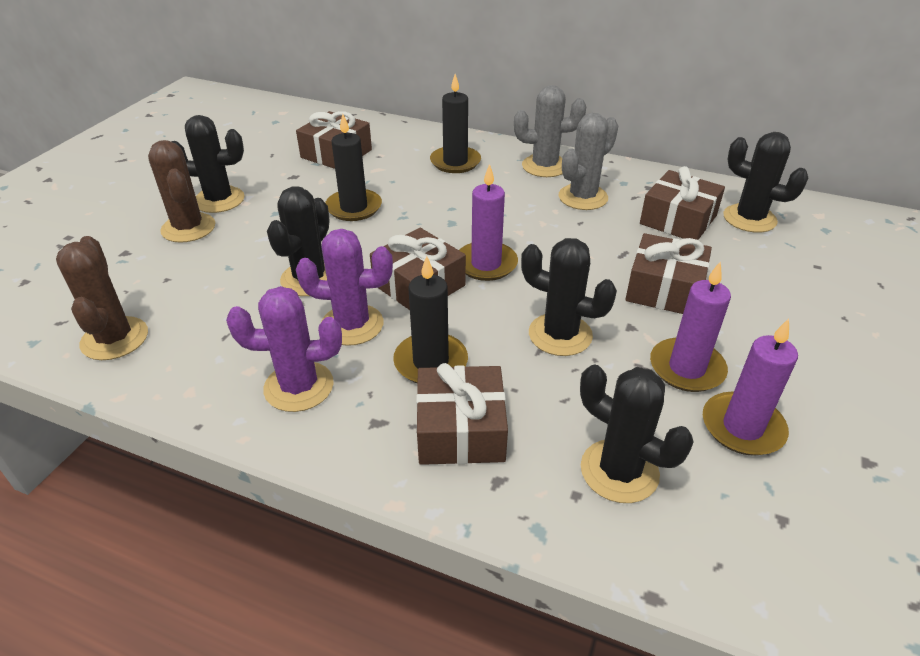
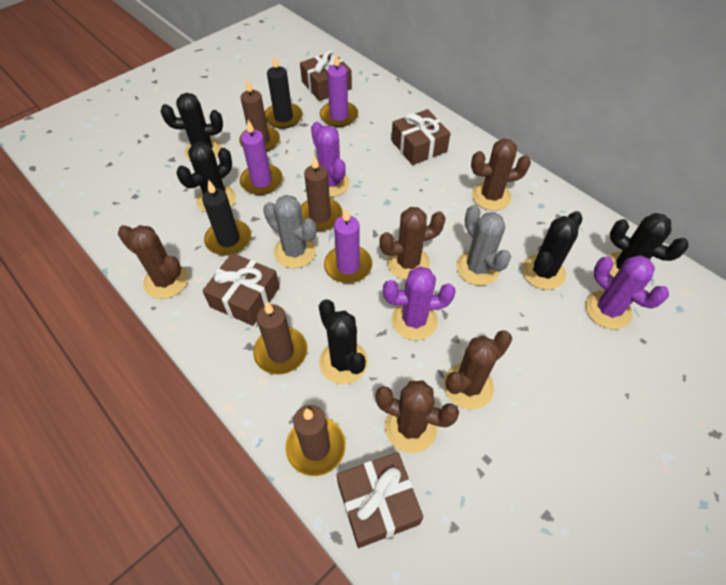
black candle: [325,114,382,221] [393,256,468,384] [430,74,481,173] = 3 -> [202,180,251,256] [265,55,303,129] = 2
brown cactus: [56,236,148,360] [148,140,215,243] = 2 -> [118,225,188,299] [375,380,459,453] [379,207,446,280] [444,330,512,409] [471,138,531,211] = 5
brown candle: none = 0 -> [239,79,280,152] [253,301,307,375] [285,405,346,476] [301,155,343,231] = 4
brown gift: [296,111,372,169] [370,228,466,310] [416,363,508,465] [625,233,712,314] [640,166,725,240] = 5 -> [202,253,280,326] [300,50,352,101] [336,452,423,548] [391,109,451,165] = 4
purple cactus: [226,286,342,412] [296,229,393,346] = 2 -> [311,122,350,197] [383,266,456,340] [585,255,669,329] = 3

